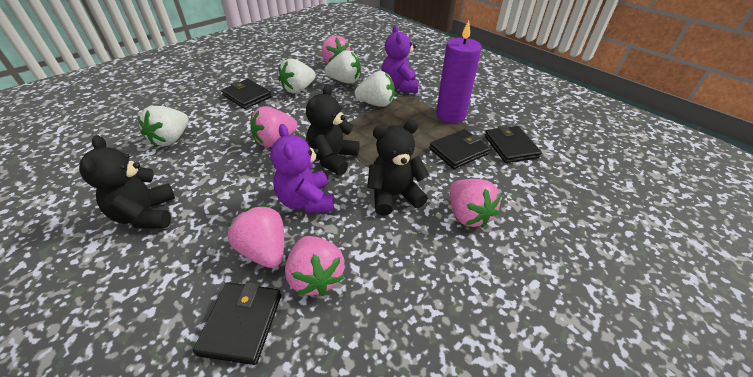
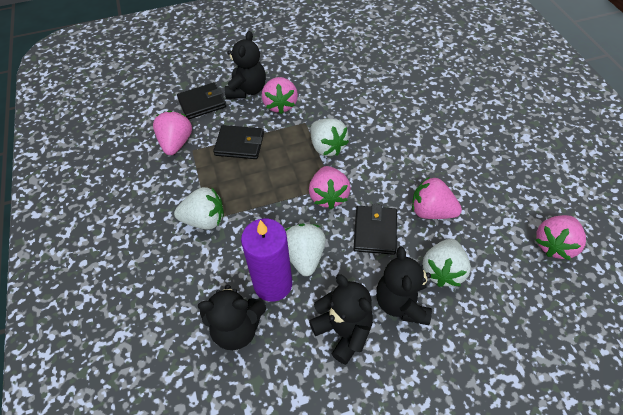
black teddy bear: [79,135,175,229] [306,84,360,176] [367,120,429,215] = 3 -> [198,285,266,350] [225,31,266,99] [309,274,373,365] [376,246,432,325] = 4
black wallet: [193,282,281,365] [221,79,272,109] [429,129,490,169] [485,125,542,163] = 4 -> [177,82,226,120] [213,125,264,159] [353,204,397,255] = 3
purple teddy bear: [270,124,334,213] [381,25,419,93] = 2 -> none = 0

